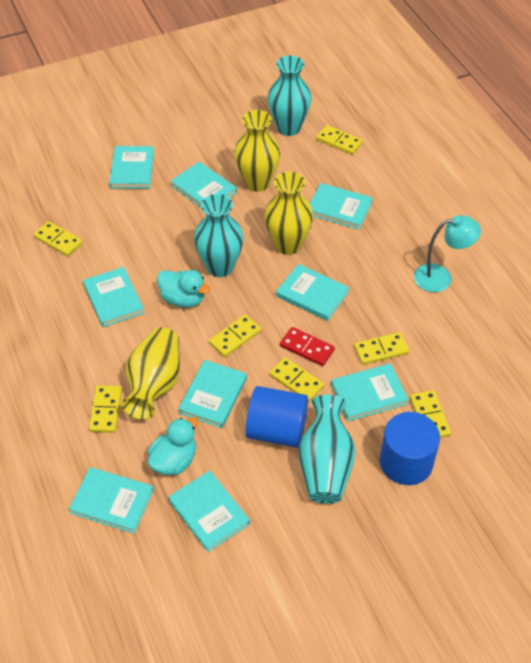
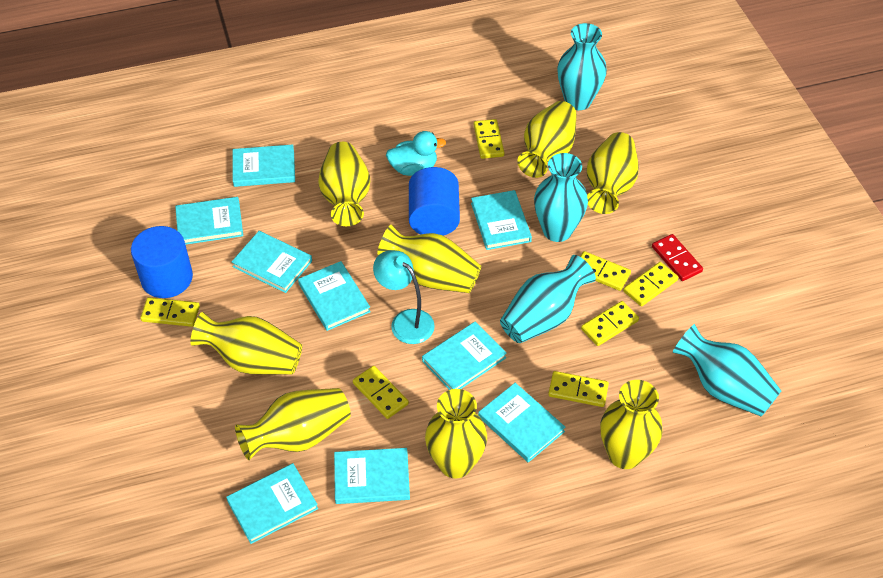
turquoise duck: [147,417,198,475] [157,270,210,308] = 2 -> [386,131,446,176] = 1
turquoise vase: [194,194,244,277] [268,55,311,136] [299,395,356,504] = 3 -> [500,255,596,343] [534,153,588,242] [557,23,607,110] [673,324,781,417] = 4
yellow vase: [121,327,180,420] [234,110,280,192] [265,172,313,255] = 3 -> [190,312,302,375] [235,388,351,460] [318,142,370,226] [377,224,481,293] [425,389,487,478] [517,101,577,178] [587,132,639,214] [600,380,663,469] = 8

